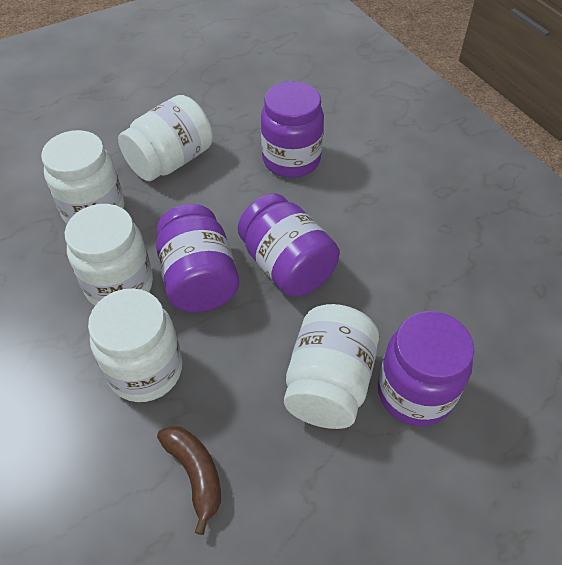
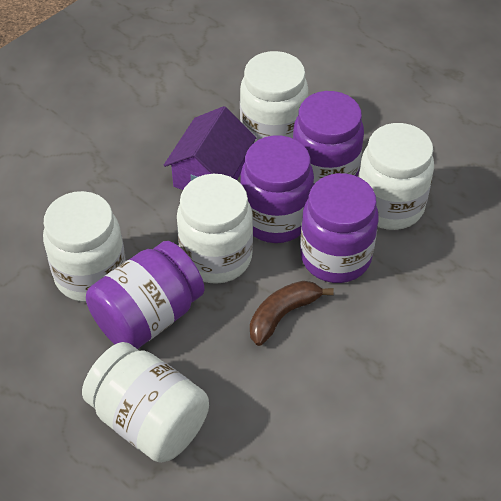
purple house: none = 0 -> [163,106,256,190] = 1

